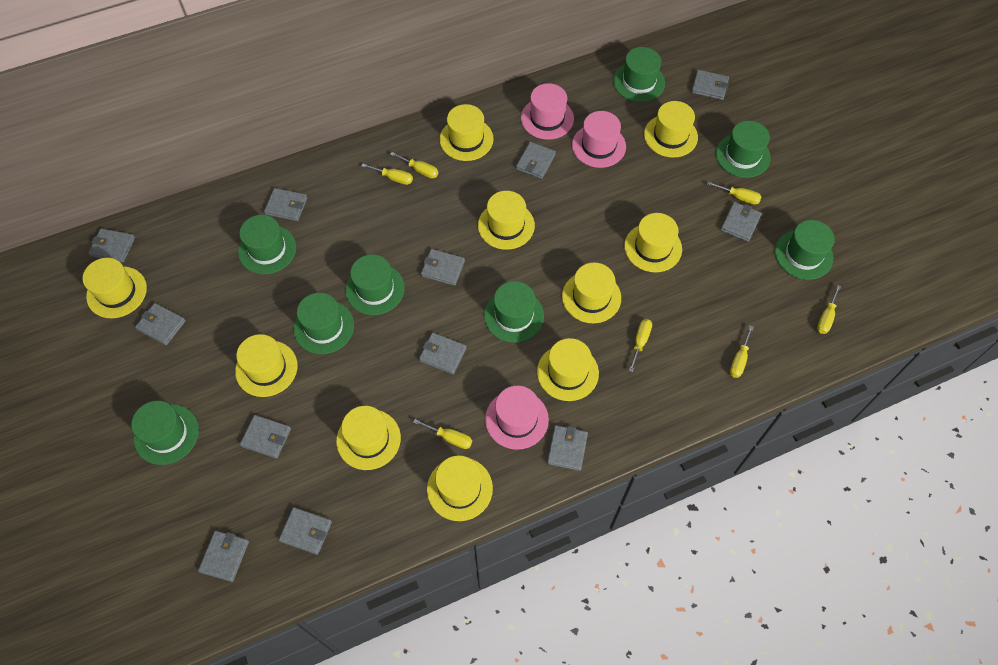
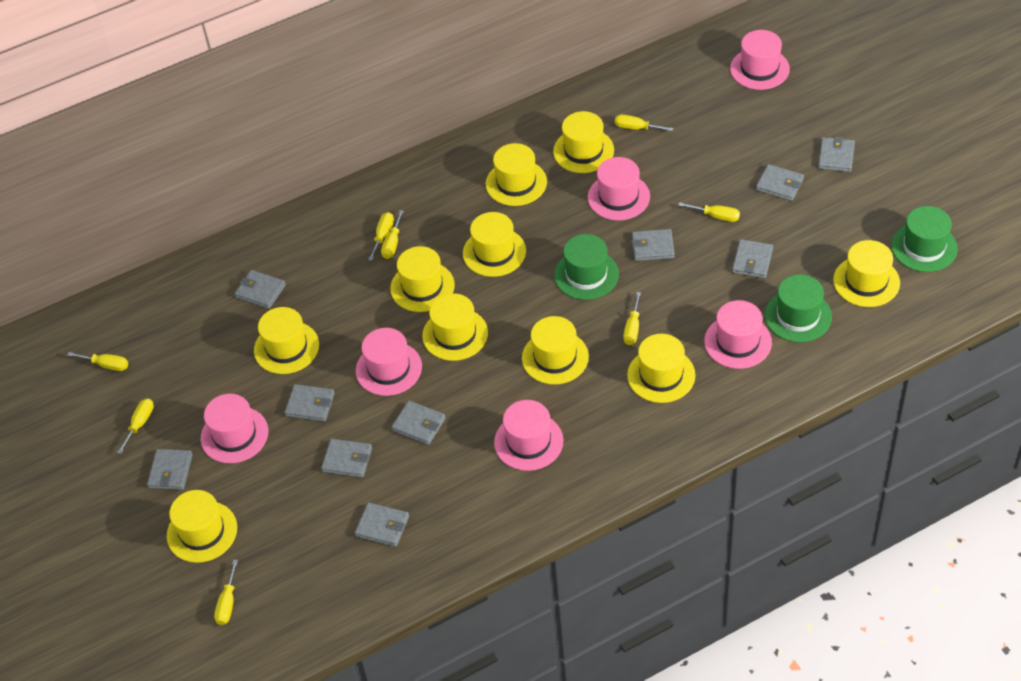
green hat: [131,401,199,465] [238,215,296,274] [293,293,354,354] [345,255,405,315] [484,281,544,343] [613,47,665,102] [716,121,771,178] [775,220,835,280] = 8 -> [554,234,619,300] [765,274,832,342] [891,206,958,272] = 3
grey wallet: [88,228,135,262] [135,303,186,345] [198,531,249,582] [240,415,291,459] [264,188,308,221] [279,507,332,555] [419,332,466,374] [421,249,465,286] [516,142,556,179] [547,425,588,471] [691,70,729,100] [721,202,762,242] = 12 -> [147,449,193,490] [235,270,286,309] [285,384,335,422] [321,439,372,478] [355,502,409,547] [391,401,446,445] [631,229,675,261] [732,239,773,278] [756,164,804,201] [818,136,855,172] = 10
pink hat: [485,386,549,450] [521,83,574,140] [572,111,626,168] = 3 -> [201,394,268,464] [356,328,422,396] [494,400,564,471] [588,157,650,221] [704,300,772,369] [730,30,790,90] = 6
yellow screwdriver: [361,164,413,185] [390,152,438,179] [413,419,472,449] [629,319,652,372] [707,181,762,204] [730,325,754,378] [817,285,841,334] = 7 -> [67,352,128,371] [117,399,154,454] [214,560,238,625] [368,212,394,261] [381,210,404,259] [615,114,674,131] [623,292,641,345] [678,202,740,222] = 8

